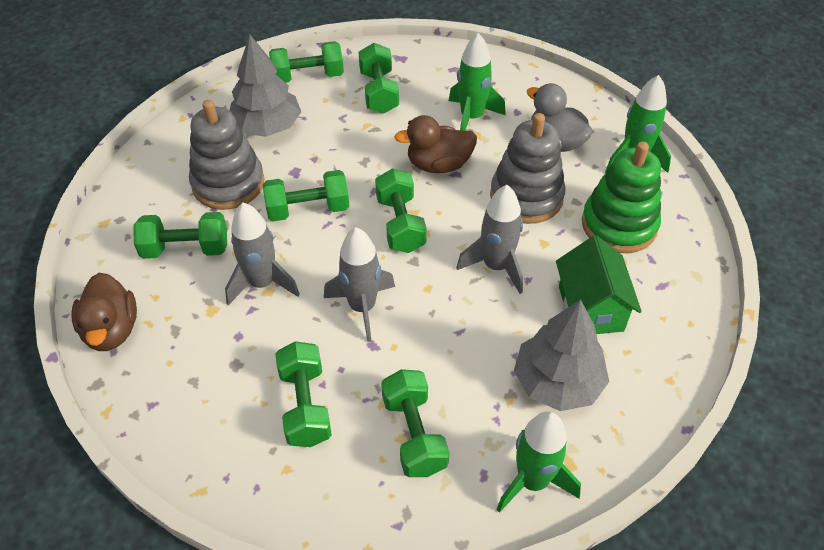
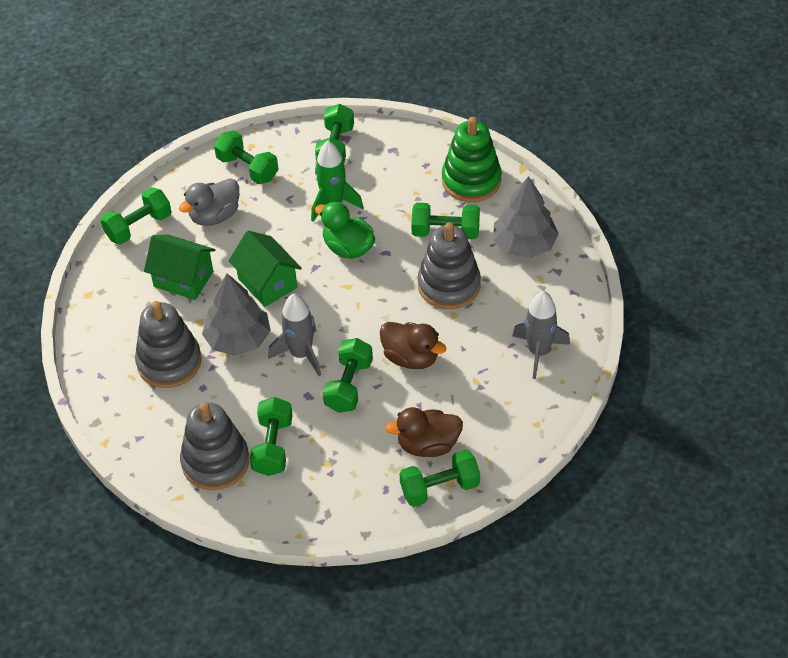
green duck: none = 0 -> [315,201,375,259] = 1
green house: [556,235,642,334] = 1 -> [144,235,215,300] [229,231,302,307] = 2
green rocket: [449,33,506,131] [496,411,581,513] [605,75,671,173] = 3 -> [311,141,364,222] = 1
grey rocket: [225,203,300,305] [324,227,395,342] [456,185,523,294] = 3 -> [268,293,321,376] [512,291,570,379] = 2
grey stacking toy: [189,100,264,210] [490,113,566,224] = 2 -> [135,301,202,388] [180,402,249,490] [418,222,481,309] = 3

